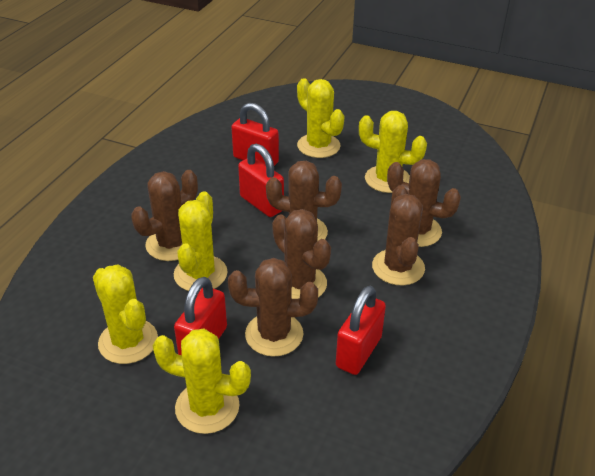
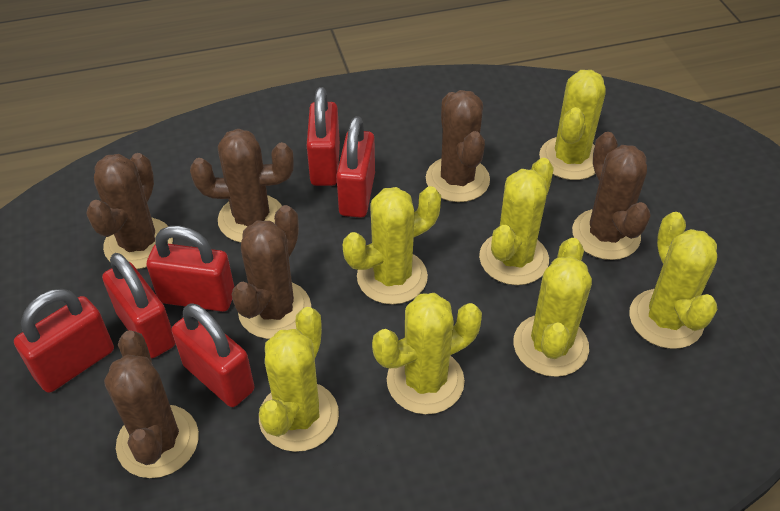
red padlock: [174,277,227,355] [231,103,279,166] [238,144,284,217] [336,286,386,375] = 4 -> [14,289,114,393] [102,253,176,358] [146,226,234,312] [172,304,254,407] [307,87,340,186] [336,116,375,218] = 6
yellow cactus: [93,264,158,364] [153,329,251,434] [174,191,228,291] [297,78,345,158] [359,111,427,193] = 5 -> [259,307,339,452] [343,186,441,305] [372,293,482,414] [479,158,554,285] [513,238,592,377] [539,70,606,180] [629,212,717,349] = 7

